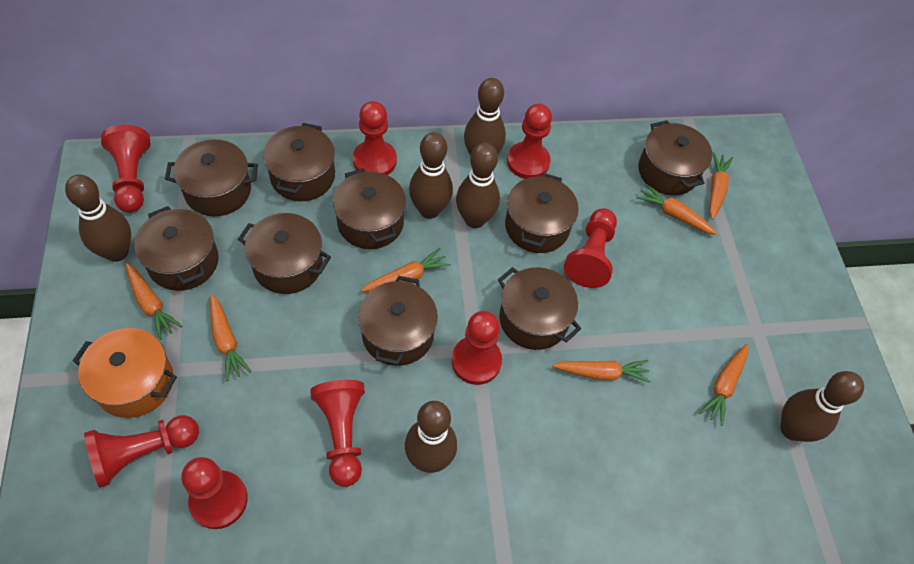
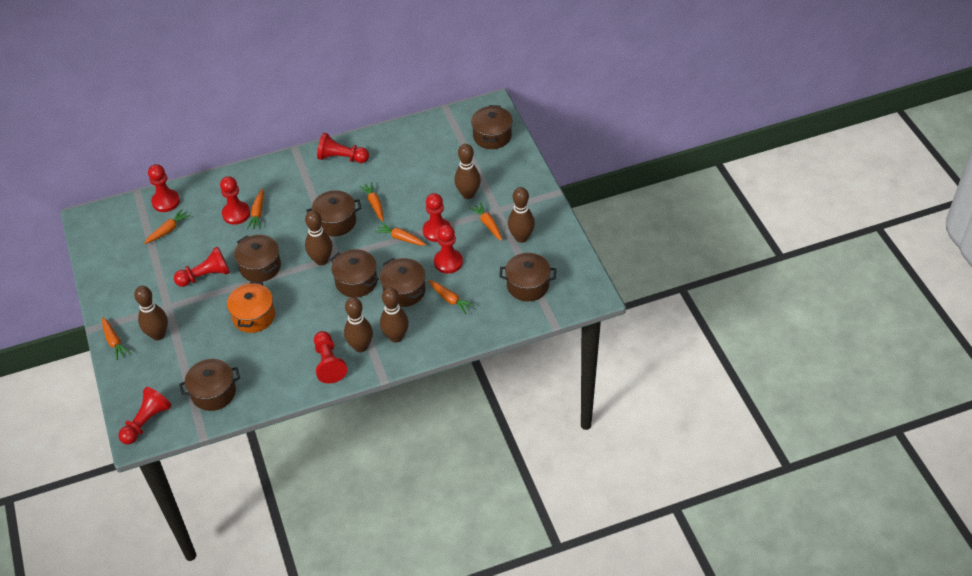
brown pot: [134,206,219,291] [165,139,258,217] [238,213,331,294] [263,123,335,201] [333,168,406,249] [358,276,438,366] [498,267,581,350] [505,173,579,253] [638,120,712,195] = 9 -> [179,359,240,411] [234,235,281,282] [307,190,361,236] [330,249,379,298] [380,258,426,307] [471,105,513,149] [499,253,556,301] = 7

